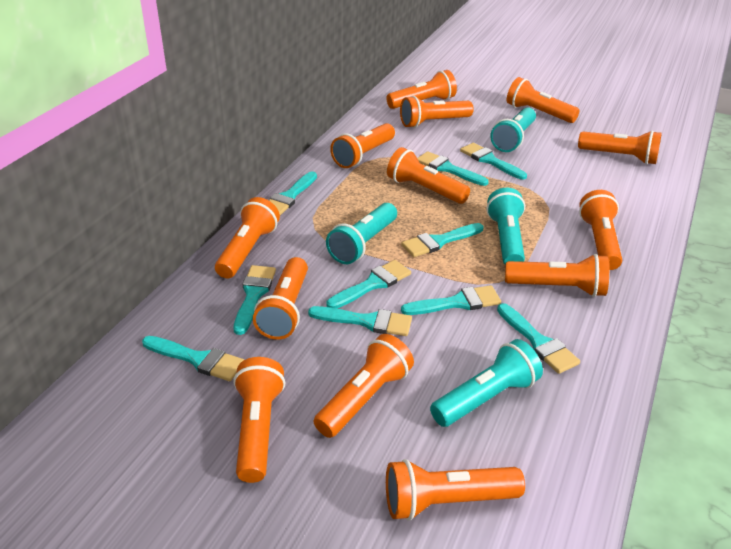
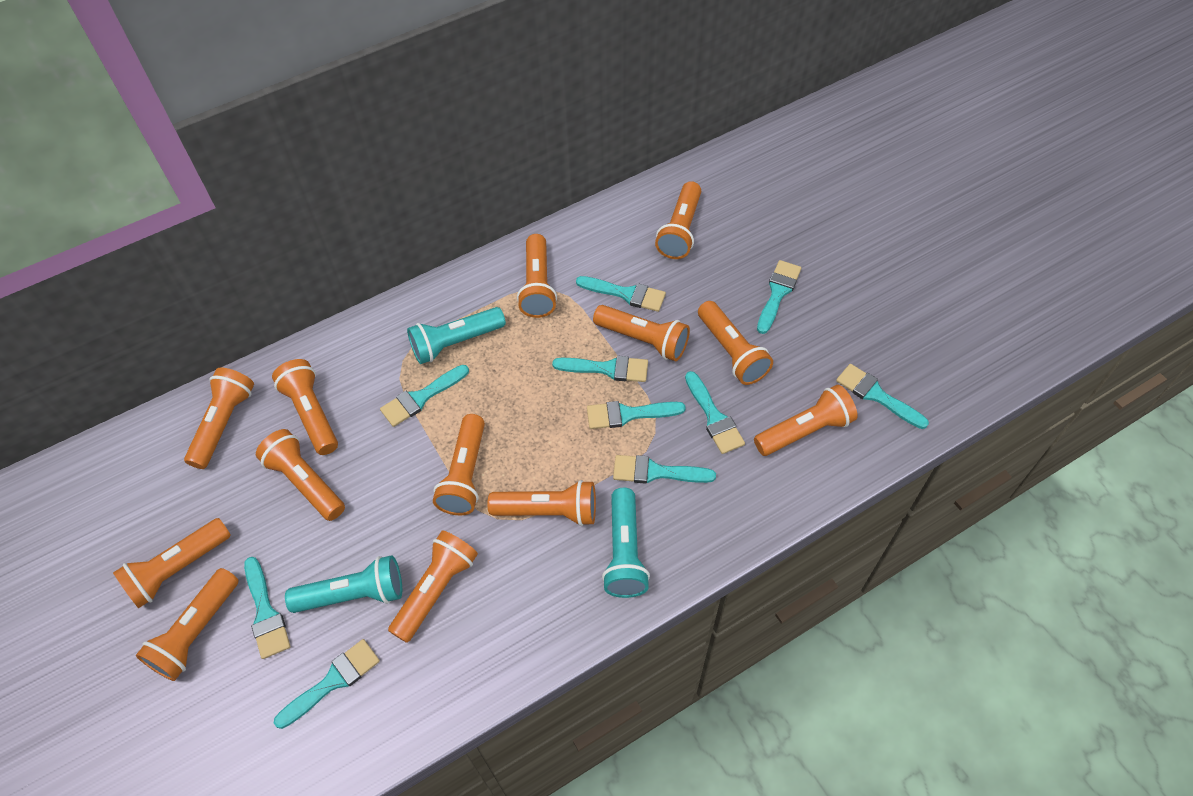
turquoise flashlight: [326,203,397,264] [430,339,543,427] [486,188,525,265] [490,107,536,152] = 4 -> [285,555,402,613] [407,307,506,364] [602,488,650,598] = 3

